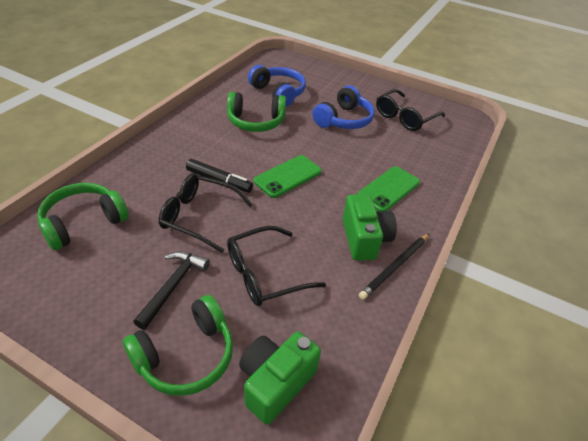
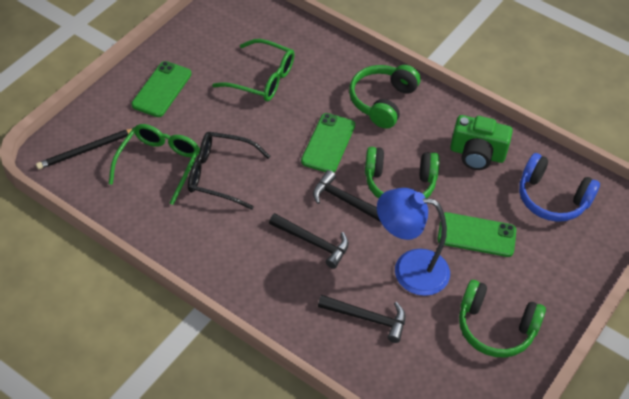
black glasses: [159,173,253,253] [227,226,326,306] [376,89,445,131] = 3 -> [188,132,270,210] = 1
black hammer: [133,251,210,330] = 1 -> [269,213,349,269] [313,170,381,222] [318,295,406,343] = 3
black marker: [186,159,253,193] = 1 -> none = 0
blue headphones: [248,65,306,107] [312,85,375,129] = 2 -> [519,153,600,222] = 1
blue lamp: none = 0 -> [377,188,450,296] = 1
green camera: [239,332,321,425] [343,194,397,261] = 2 -> [450,115,513,170] = 1
green glasses: none = 0 -> [109,124,200,205] [212,39,295,101] = 2
green phone: [254,155,322,198] [358,166,420,211] = 2 -> [131,61,192,117] [301,113,355,172] [437,212,516,257] = 3

